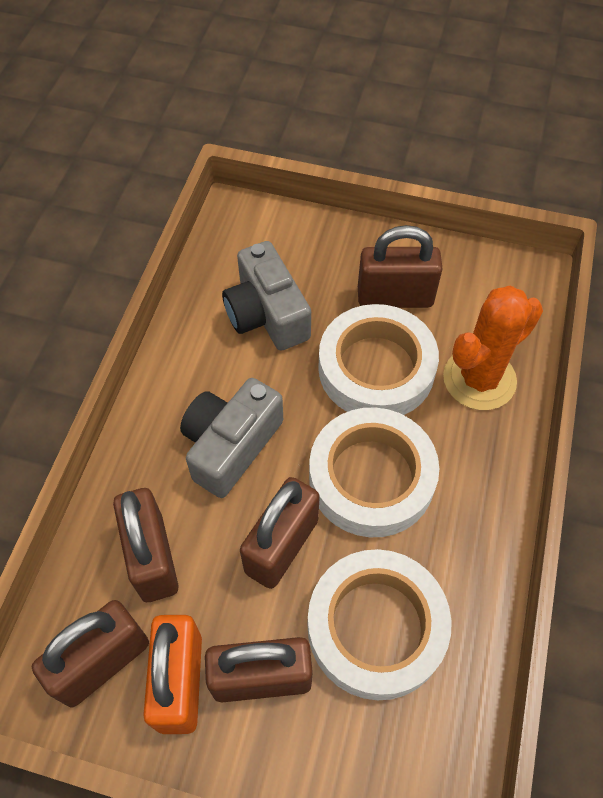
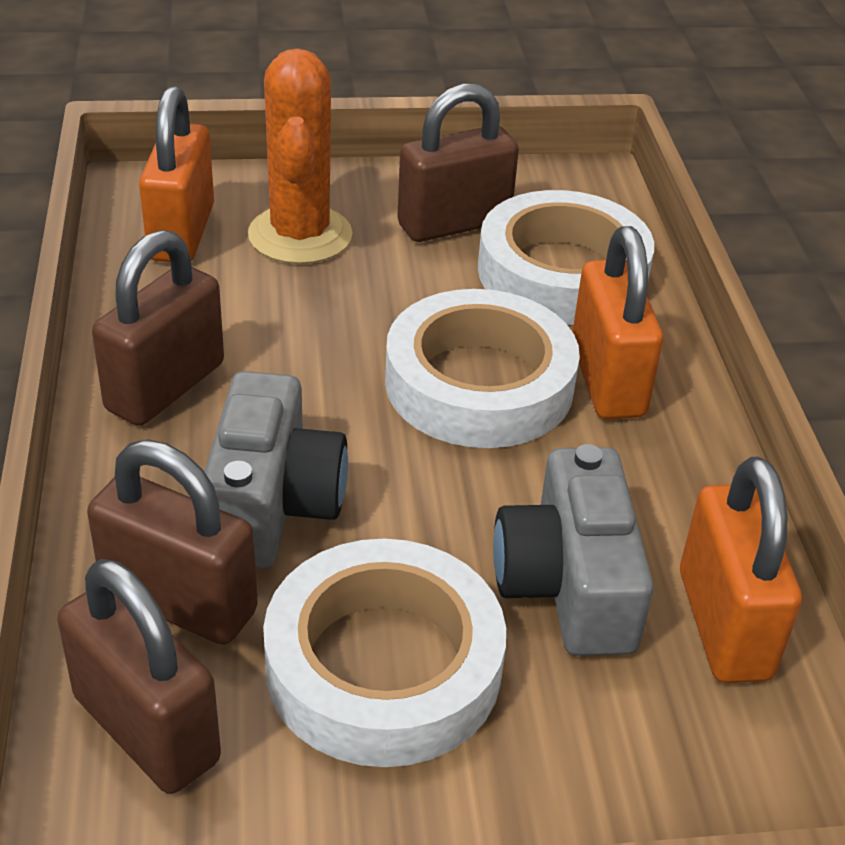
brown padlock: [32,600,149,707] [113,488,179,602] [205,637,313,702] [240,477,320,589] [358,225,442,308] = 5 -> [57,559,221,794] [87,440,258,645] [92,230,224,426] [397,83,519,242] = 4
orange padlock: [143,615,202,734] = 1 -> [139,86,214,262] [572,226,663,419] [680,457,802,683] = 3

